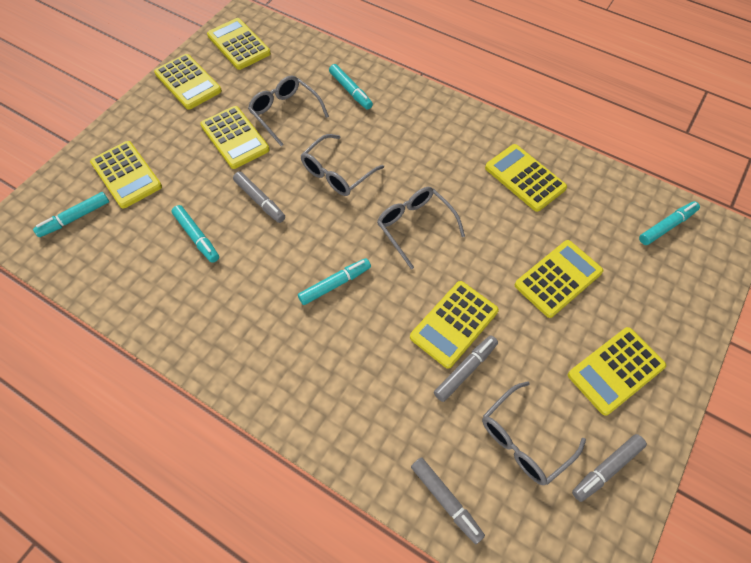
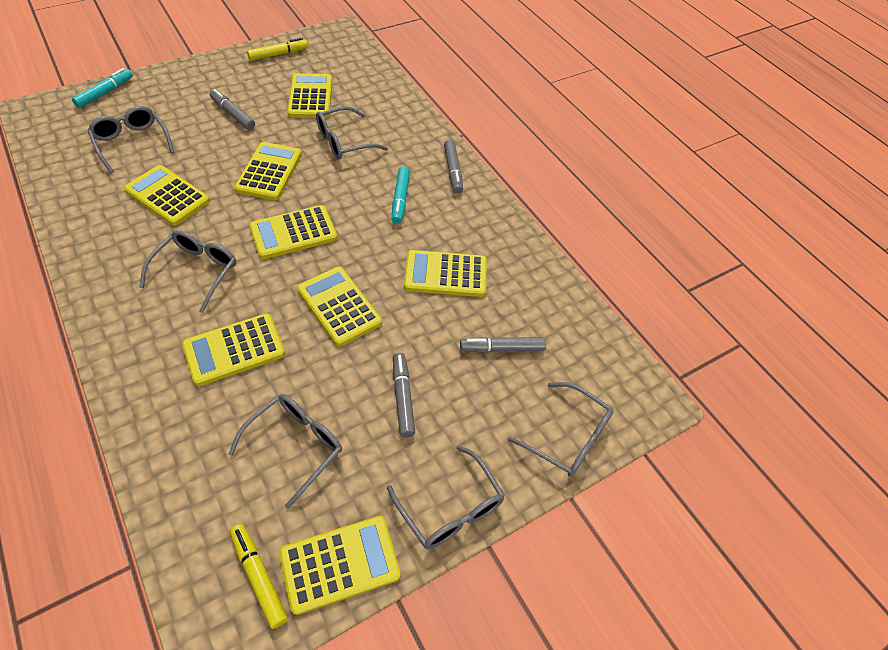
grey glasses: [248,76,329,146] [300,134,384,196] [377,187,465,269] [482,381,586,485] = 4 -> [88,106,174,173] [140,230,236,313] [229,394,342,509] [316,106,388,159] [387,445,505,549] [508,382,614,477] = 6
turquoise marker: [33,192,109,237] [172,205,219,263] [298,258,371,305] [329,64,373,110] [639,201,700,245] = 5 -> [72,68,133,108] [392,166,410,224] = 2
yellow marker: none = 0 -> [230,524,288,629] [247,38,308,61] = 2

